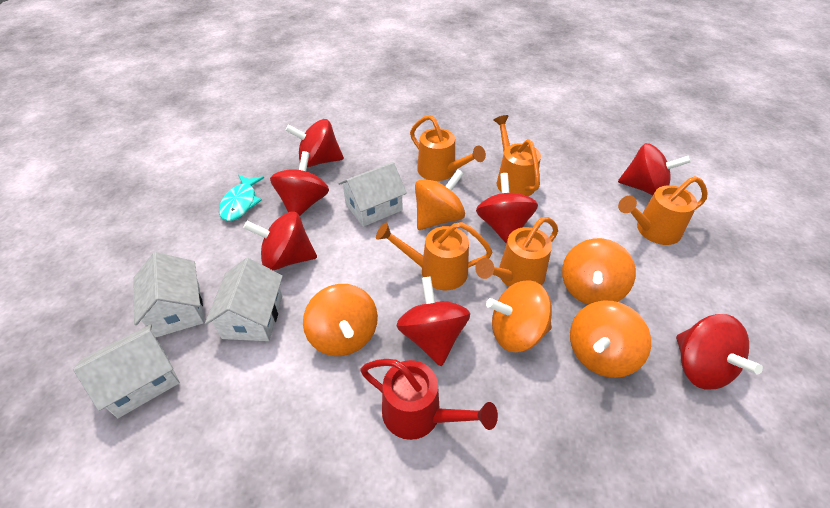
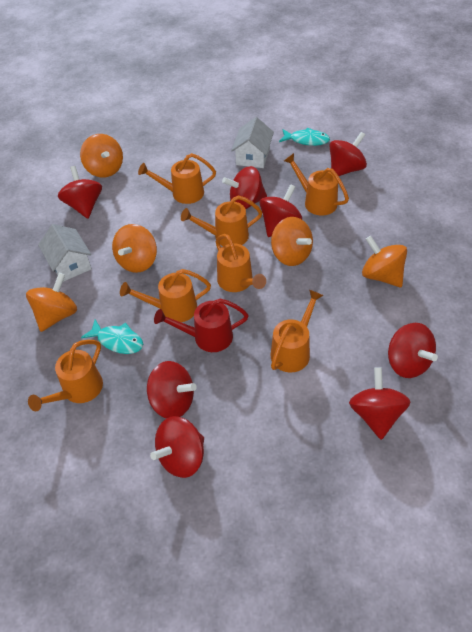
orange watering can: [376,222,492,290] [410,115,486,181] [475,217,558,287] [494,115,541,196] [618,176,707,245] = 5 -> [28,340,103,411] [120,269,211,322] [138,153,216,204] [181,195,262,246] [216,234,266,292] [271,290,324,372] [284,153,349,216] = 7
red spinning top: [243,211,317,271] [270,151,329,216] [285,119,344,167] [396,276,470,366] [476,173,538,243] [618,143,691,195] [676,314,763,389] = 7 -> [58,166,102,219] [147,361,197,418] [150,416,204,478] [222,166,267,209] [260,184,302,237] [329,132,367,176] [349,367,411,440] [388,323,438,378] = 8
turquoise fish: [219,175,264,221] = 1 -> [81,320,143,354] [279,128,330,146] = 2
white house: [73,324,180,418] [133,252,204,338] [205,258,283,341] [338,162,407,227] = 4 -> [38,224,92,282] [231,117,274,168] = 2

